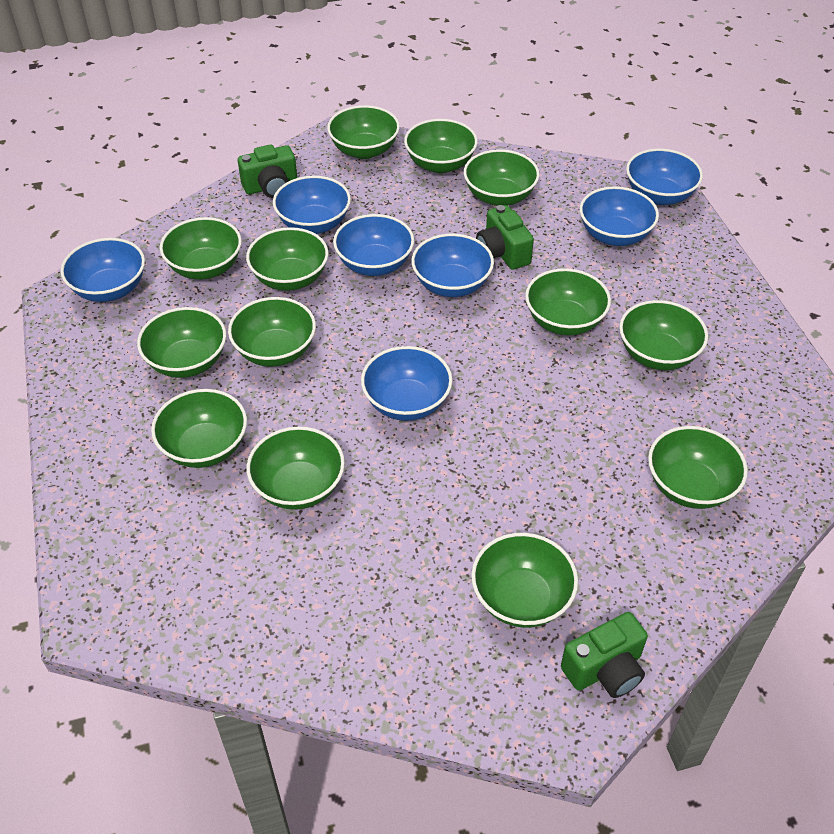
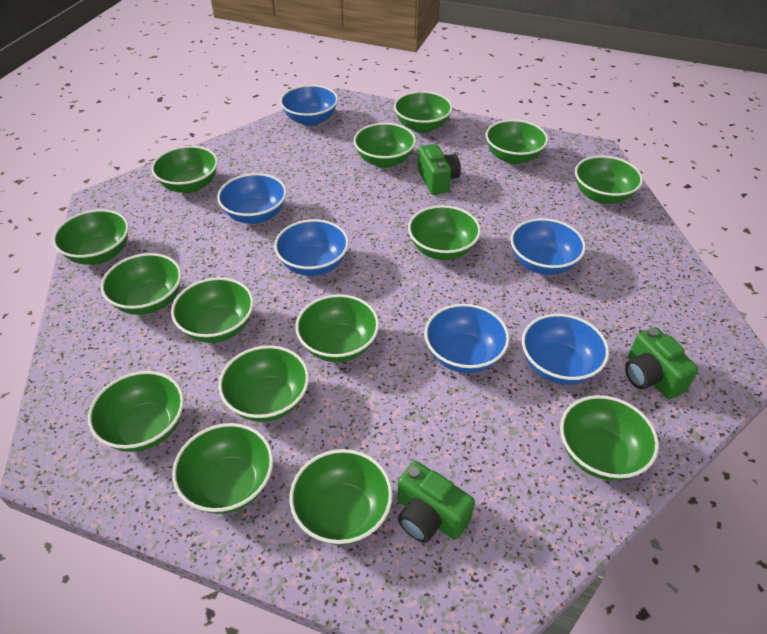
blue bowl: [61,238,145,302] [273,176,351,234] [333,214,414,276] [361,346,453,421] [412,234,494,297] [580,186,659,246] [626,149,703,205] = 7 -> [217,173,287,224] [274,219,349,276] [280,85,338,126] [424,304,509,373] [510,218,586,275] [522,314,609,385] = 6
green bowl: [137,307,226,378] [151,389,247,468] [160,217,242,280] [228,297,316,367] [246,227,329,291] [246,426,345,510] [327,105,400,159] [404,119,478,173] [464,149,539,206] [471,533,578,628] [525,268,611,335] [619,300,708,370] [648,426,748,509] = 13 -> [53,209,129,265] [88,371,184,452] [101,253,182,315] [151,146,218,193] [171,277,254,343] [172,423,273,514] [218,345,309,422] [290,449,393,545] [296,294,379,362] [354,123,416,168] [394,91,453,133] [408,205,481,260] [486,120,548,164] [560,395,659,481] [575,156,643,204] = 15

